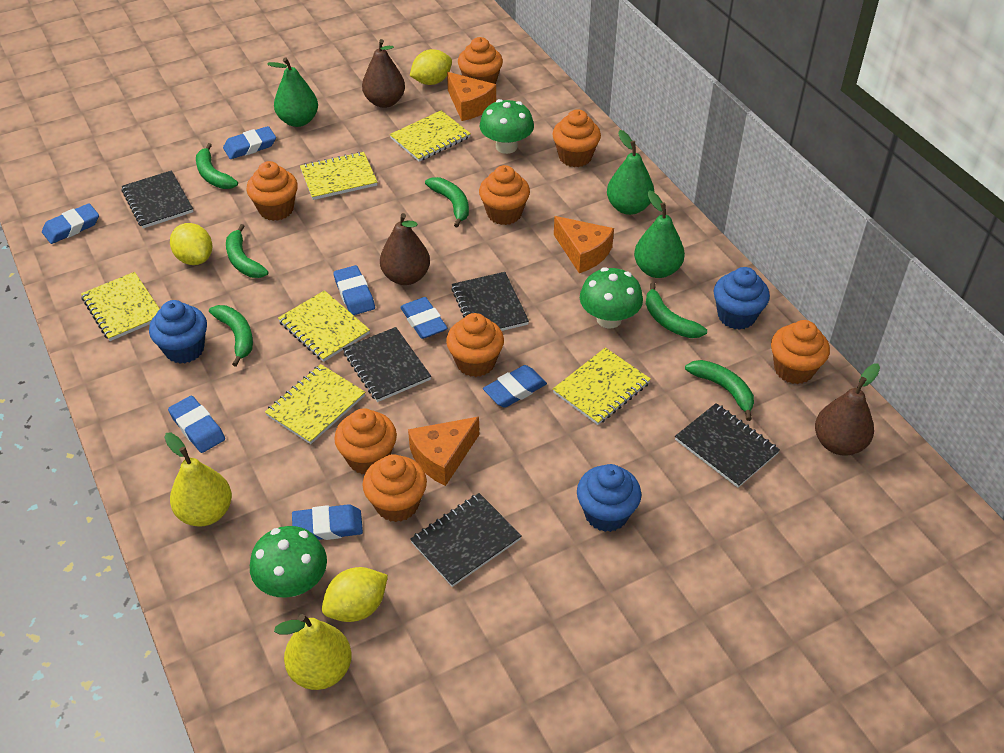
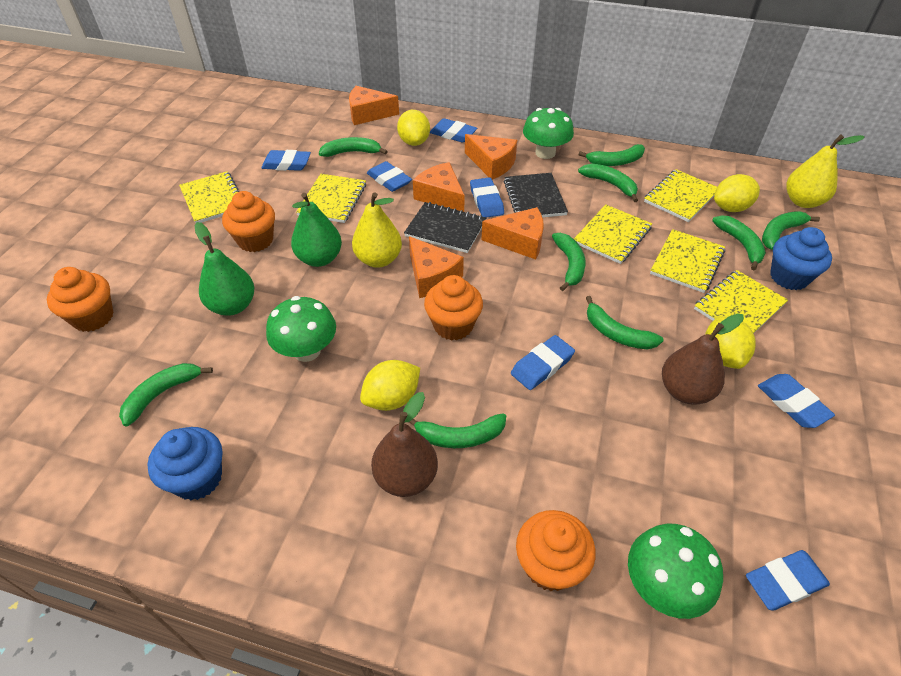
black notebook: [121,170,193,228] [343,327,431,402] [410,493,522,587] [451,272,529,331] [675,403,780,488] = 5 -> [404,202,486,253] [504,173,568,218] = 2
blue cupcake: [149,300,207,364] [577,464,641,532] [714,267,770,330] = 3 -> [147,427,222,500] [770,227,832,290] = 2
brown pear: [362,39,405,108] [380,213,430,285] [815,364,880,456] = 3 -> [371,392,438,497] [662,313,744,405] = 2
green banana: [196,143,238,189] [209,305,253,367] [226,224,269,278] [425,177,469,228] [646,282,707,338] [685,360,754,421] = 6 -> [119,363,213,427] [319,137,388,157] [409,413,506,448] [552,233,585,291] [578,144,645,166] [578,163,638,202] [586,296,664,349] [712,215,766,270] [762,211,820,250] = 9
green pear: [267,57,318,127] [607,130,654,215] [634,191,685,278] = 3 -> [195,222,254,316] [291,193,342,267] = 2
orange cheese: [408,417,479,486] [447,72,496,121] [554,216,614,273] = 3 -> [349,86,399,125] [409,236,464,298] [413,162,465,212] [465,134,517,180] [481,207,544,260] = 5
orange cupcake: [247,161,298,221] [334,408,397,474] [363,454,427,522] [446,313,504,377] [458,37,503,84] [479,165,530,225] [552,109,601,167] [771,320,830,384] = 8 -> [47,267,114,332] [222,191,275,252] [424,275,483,341] [516,510,596,591] = 4
yellow lemon: [170,223,212,265] [322,567,388,622] [410,49,452,85] = 3 -> [360,360,420,411] [397,110,430,146] [705,316,756,369] [714,174,760,212] = 4

